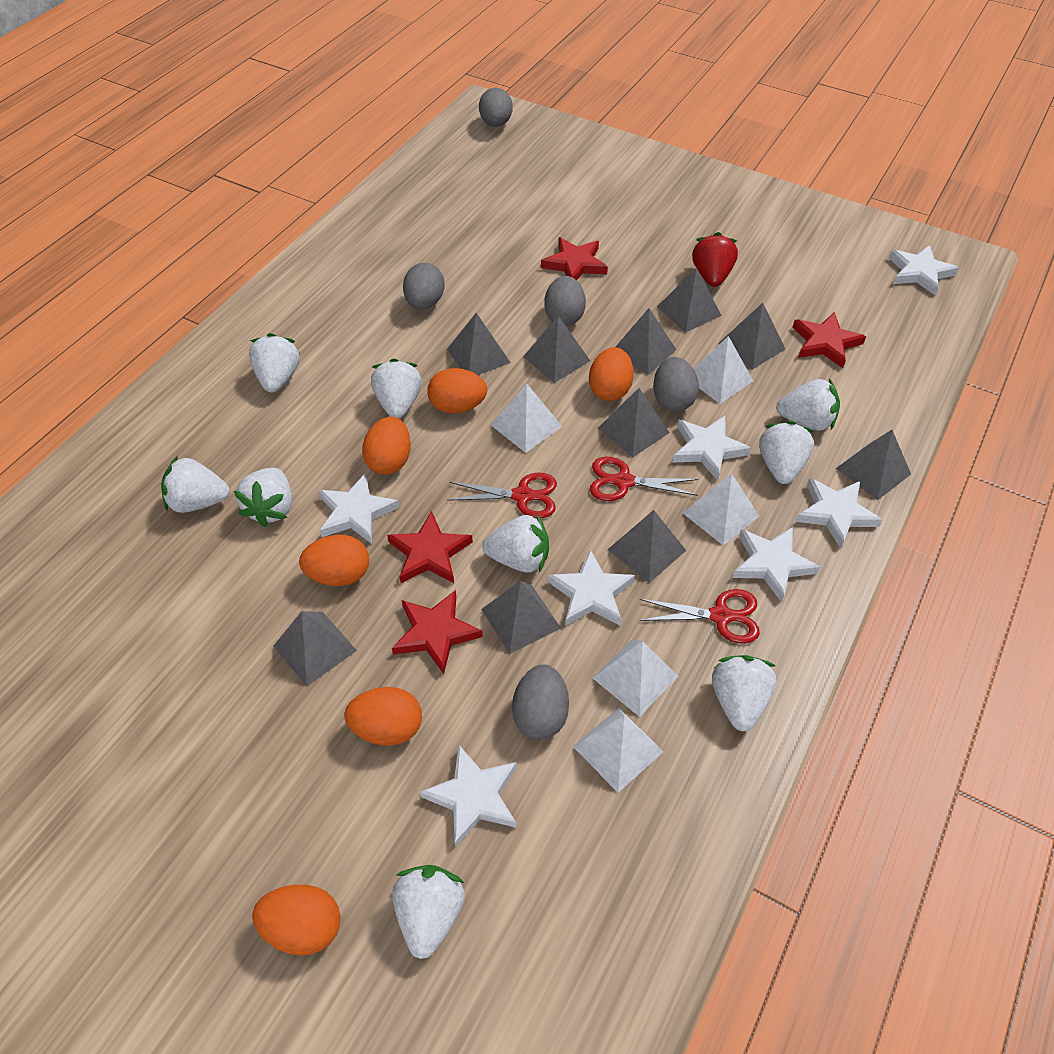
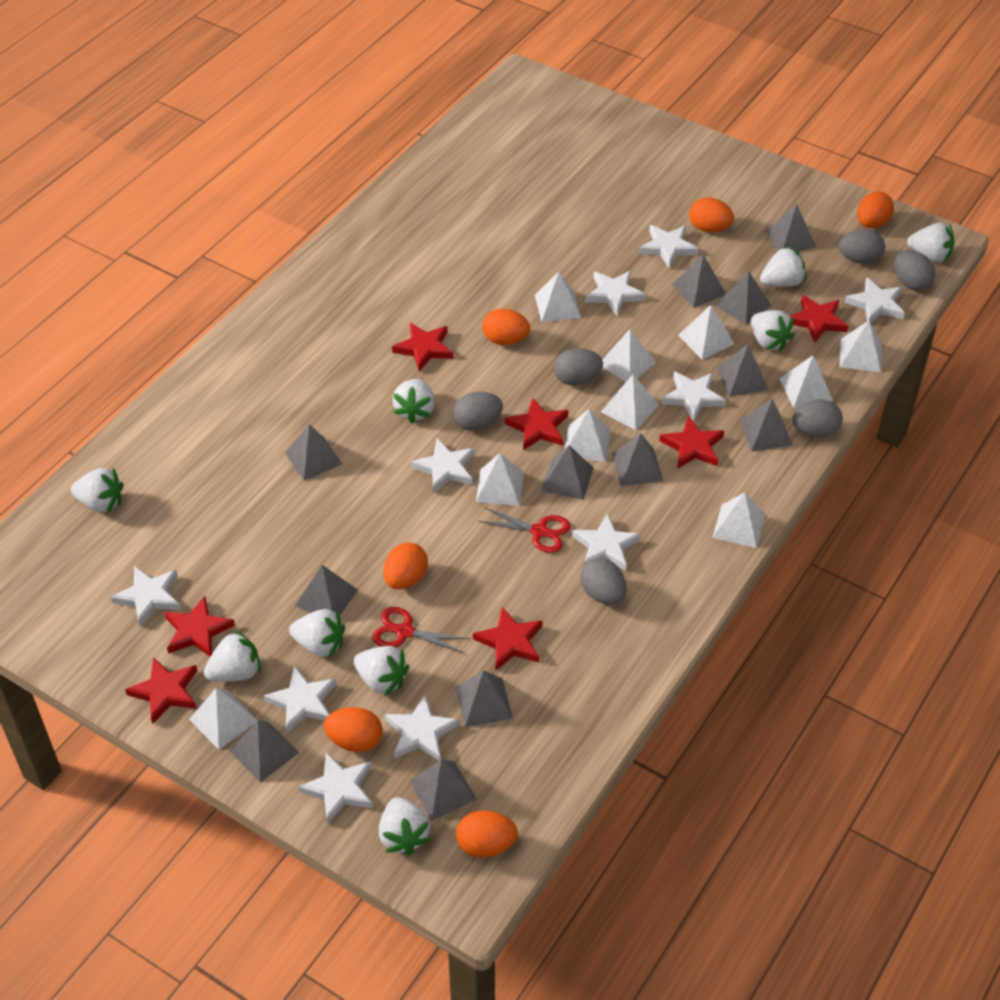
grey egg: [403,263,445,309] [479,88,513,127] [512,664,569,740] [544,276,586,326] [653,357,699,412] = 5 -> [453,392,503,431] [554,348,603,385] [580,558,626,605] [792,400,843,438] [839,229,885,264] [894,250,935,291] = 6
grey pyramid: [273,611,357,686] [447,313,511,375] [481,581,561,654] [523,316,590,383] [598,388,669,458] [607,510,686,583] [616,308,676,375] [657,267,722,333] [718,303,785,370] [836,430,911,500] = 10 -> [230,720,299,783] [285,424,342,481] [295,565,358,615] [409,759,477,821] [455,670,513,727] [541,445,594,500] [612,433,663,486] [672,255,726,308] [715,271,771,325] [717,344,769,397] [740,399,793,452] [766,204,816,252] = 12
red scissors: [447,473,557,518] [590,457,698,501] [639,589,760,643] = 3 -> [372,607,470,653] [478,507,571,553] = 2
red star: [387,511,473,583] [392,590,483,674] [541,237,608,280] [792,312,866,368] = 4 -> [125,657,197,724] [164,596,235,657] [392,323,453,371] [473,607,543,670] [505,398,568,450] [659,416,724,469] [790,295,848,343] = 7
red strawberry: [692,232,738,287] = 1 -> none = 0
white pyramid: [491,383,562,453] [573,708,664,793] [593,640,679,717] [683,474,759,546] [693,336,753,404] = 5 -> [189,688,258,750] [476,453,524,506] [535,272,581,322] [564,409,611,462] [601,374,659,430] [602,329,656,382] [678,305,734,359] [712,492,765,548] [780,355,833,408] [840,321,882,372] = 10
white star: [318,473,399,544] [420,745,517,847] [547,550,635,626] [672,416,751,481] [732,527,820,602] [795,478,882,549] [889,245,959,295] = 7 -> [111,566,181,626] [263,666,336,733] [298,752,373,824] [385,695,459,760] [411,438,475,493] [572,513,641,571] [585,270,646,316] [639,225,698,268] [661,371,726,422] [844,277,905,323] = 10

